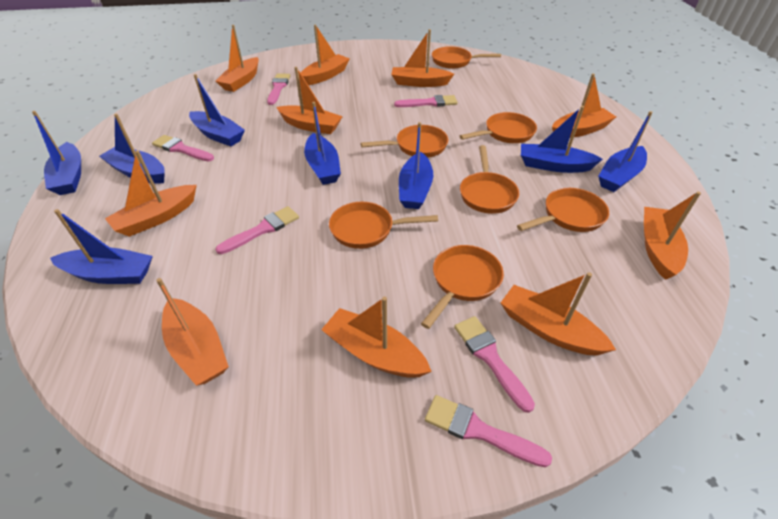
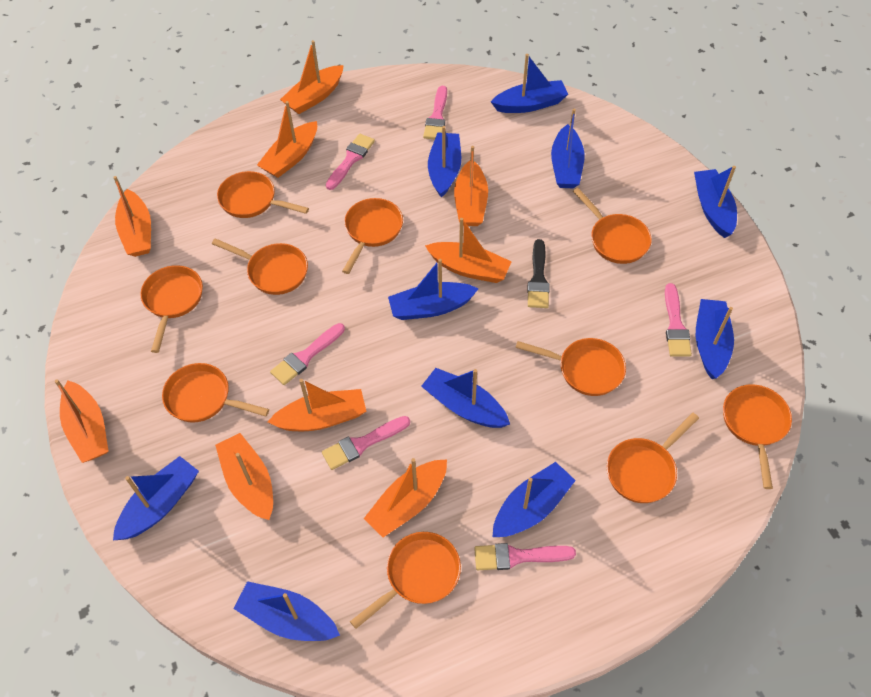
black brush: none = 0 -> [527,239,550,308] = 1
blue boat: [32,111,81,195] [50,209,153,284] [99,114,165,184] [189,74,245,146] [304,102,341,185] [399,122,433,209] [521,106,603,173] [598,111,653,192] = 8 -> [113,456,199,540] [233,581,340,641] [388,259,479,320] [421,368,510,428] [428,126,461,198] [491,54,568,113] [493,462,576,537] [551,109,585,188] [694,166,737,238] [696,299,734,379] = 10
orange boat: [105,150,197,237] [156,278,229,386] [216,25,259,92] [276,67,343,134] [301,24,350,85] [321,296,432,378] [391,29,454,87] [501,272,616,355] [552,73,616,138] [644,191,701,280] = 10 -> [55,379,108,463] [113,176,151,257] [215,433,273,520] [257,101,317,178] [268,379,366,431] [280,40,343,114] [364,458,447,537] [425,218,512,283] [454,146,488,226] = 9
orange pan: [329,202,438,249] [361,125,448,158] [421,245,504,329] [432,46,501,69] [460,112,537,143] [460,145,519,214] [517,188,609,232] = 7 -> [140,265,203,353] [162,363,269,423] [212,238,308,295] [217,171,309,218] [342,198,403,274] [350,532,461,629] [516,338,626,396] [573,188,652,264] [607,413,699,503] [723,384,792,489] = 10

